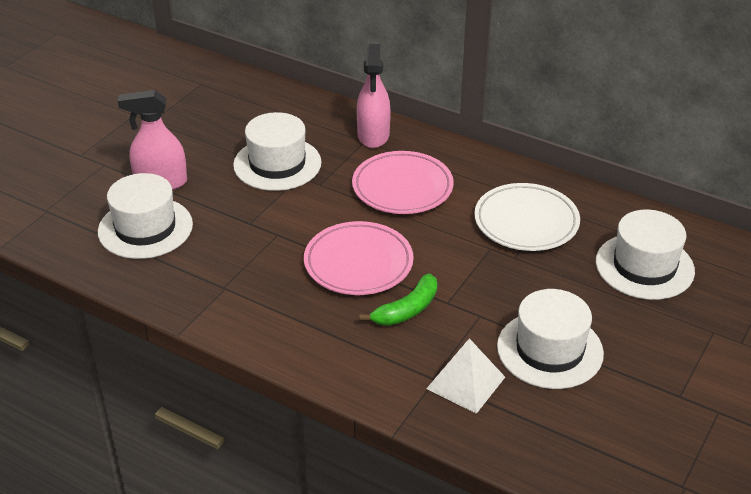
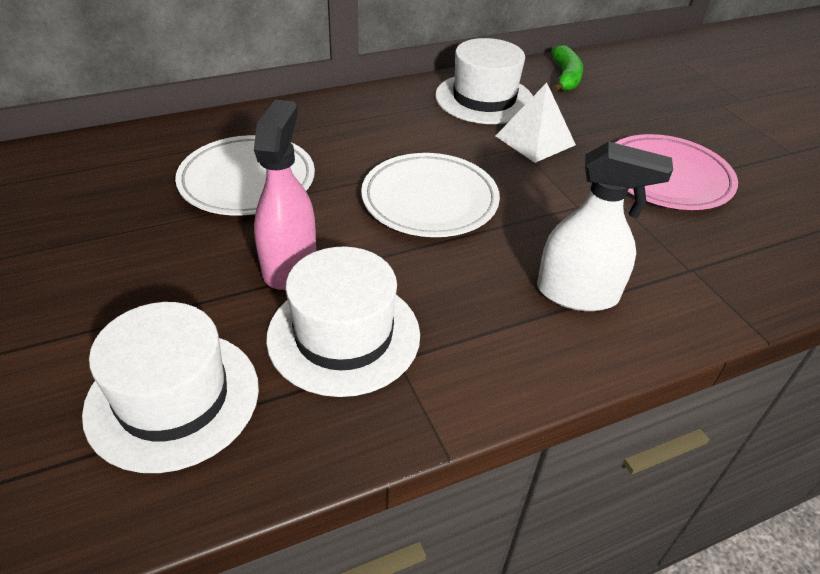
pink plate: [304,221,414,295] [352,151,454,214] = 2 -> [615,134,738,210] = 1
pink spray bottle: [118,90,187,190] [357,44,391,148] = 2 -> [254,99,316,290] = 1
white hat: [98,173,193,259] [233,112,321,191] [497,289,604,389] [596,210,695,300] = 4 -> [82,302,259,473] [266,246,420,397] [435,38,533,124] = 3
white plate: [474,183,580,251] = 1 -> [175,135,315,215] [361,153,500,237] = 2
white spray bottle: none = 0 -> [537,141,673,311] = 1

